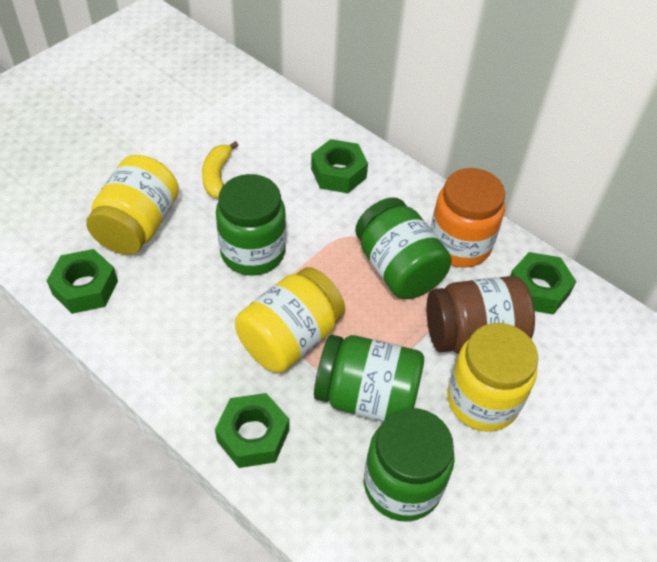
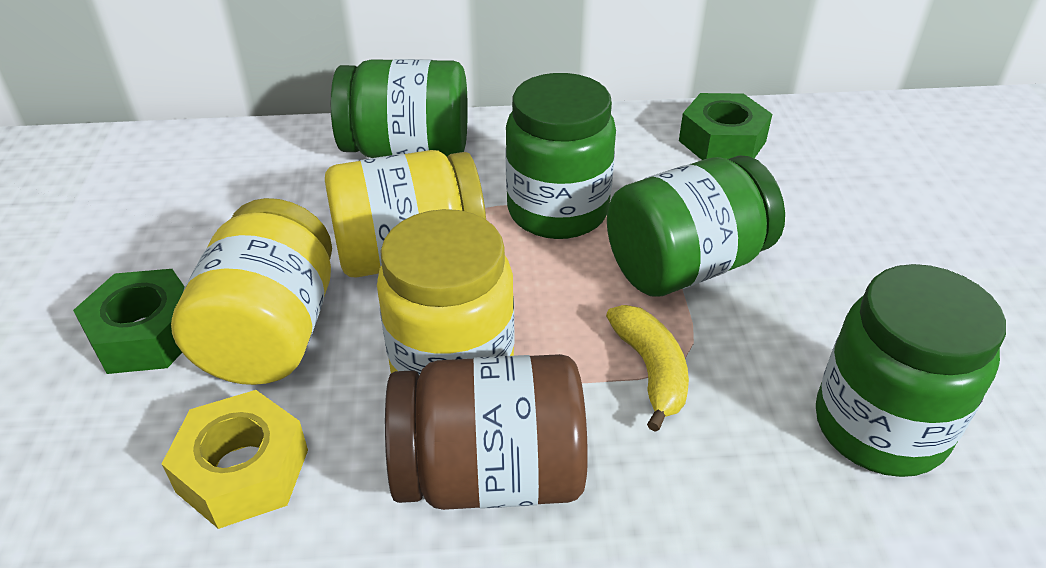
green nut: [46,249,118,314] [215,393,289,468] [311,139,368,193] [510,252,576,315] = 4 -> [73,269,185,374] [679,93,772,160] = 2
orange jar: [431,168,505,268] = 1 -> none = 0
yellow nut: none = 0 -> [162,390,308,529] = 1

